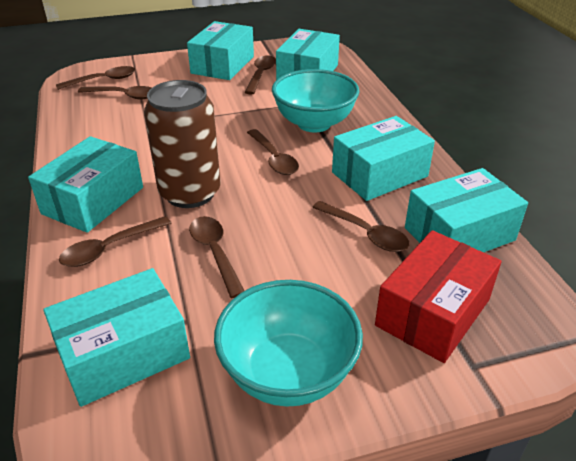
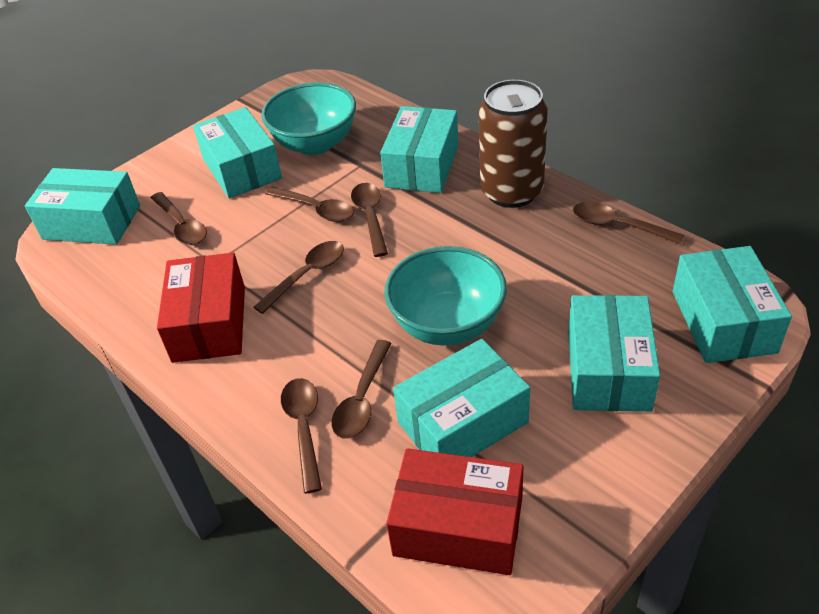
red box: [375,230,502,363] = 1 -> [157,253,245,363] [386,448,524,575] = 2

